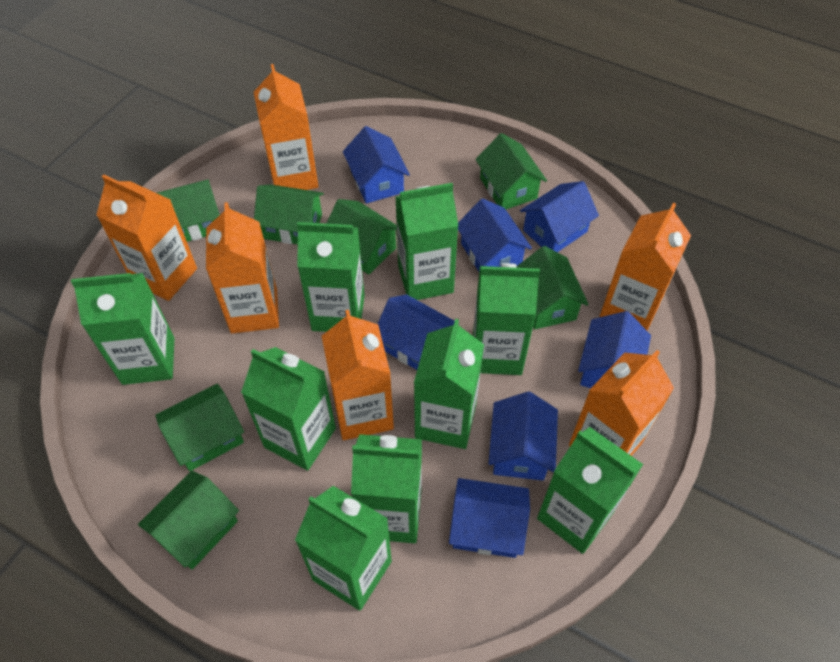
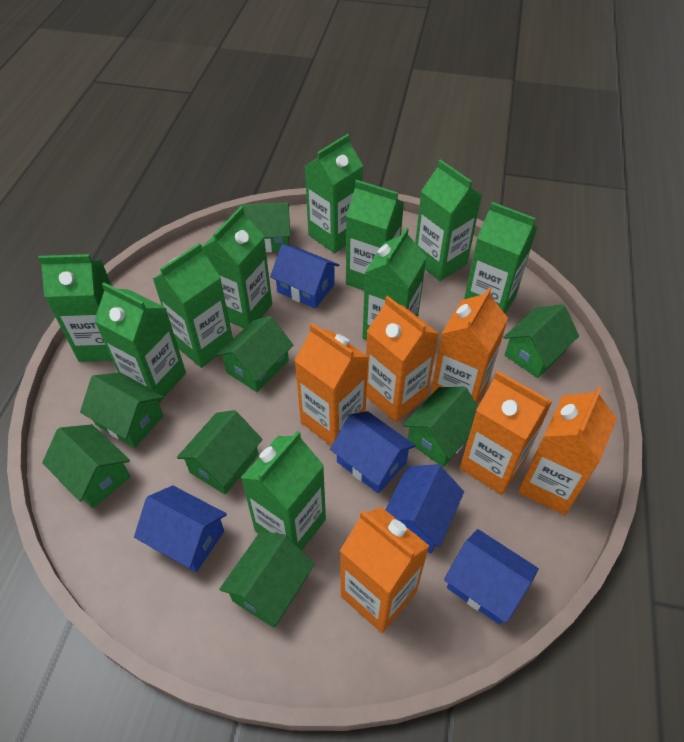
blue house: [343,126,410,204] [378,294,455,370] [449,478,530,558] [458,199,532,271] [488,392,558,481] [520,181,599,252] [578,311,651,388] = 7 -> [134,485,227,572] [270,244,339,309] [330,411,416,494] [385,464,464,553] [444,529,539,625] = 5
green carton: [71,273,174,385] [241,347,336,471] [295,486,392,611] [297,222,365,332] [351,434,422,543] [395,183,458,300] [414,319,484,449] [473,263,540,375] [537,427,643,554] = 9 -> [38,254,113,362] [94,283,186,403] [153,243,233,368] [202,206,272,328] [241,431,326,551] [305,134,363,253] [346,180,404,291] [362,227,426,340] [415,160,482,281] [464,202,537,313] = 10
green house: [138,471,239,570] [155,384,244,471] [157,179,220,242] [254,184,324,244] [326,199,397,275] [475,133,547,209] [516,246,589,329] = 7 -> [42,424,130,508] [80,373,164,448] [177,410,263,495] [216,316,293,392] [219,532,315,628] [238,202,290,252] [403,387,478,467] [503,304,579,378] = 8

